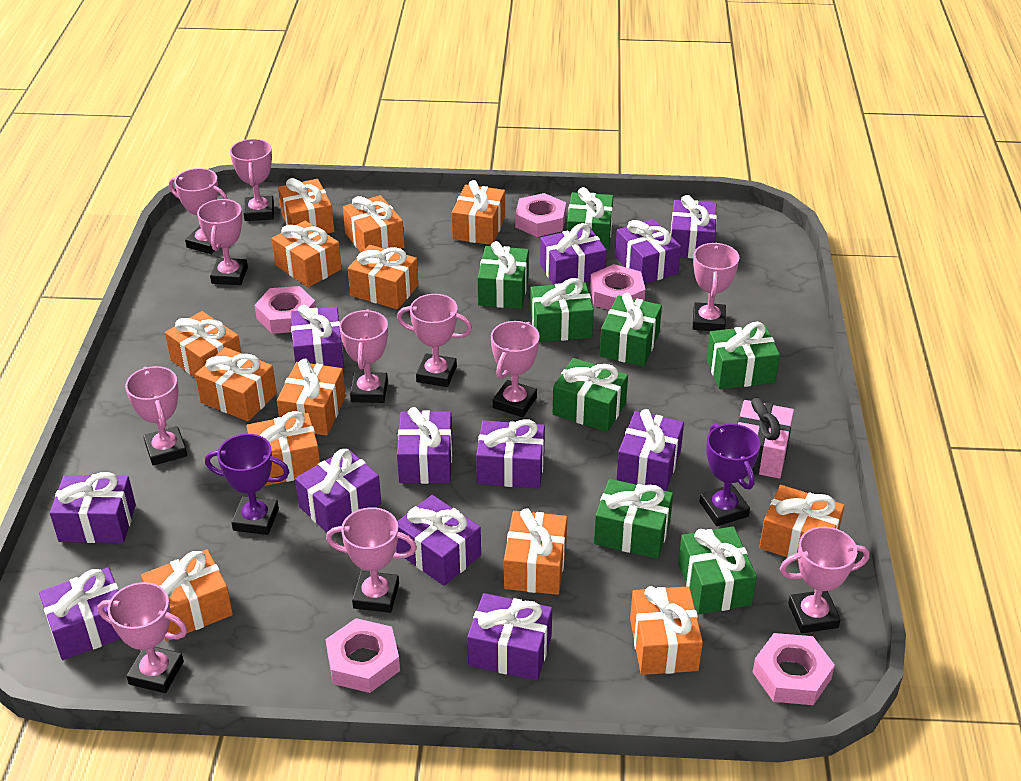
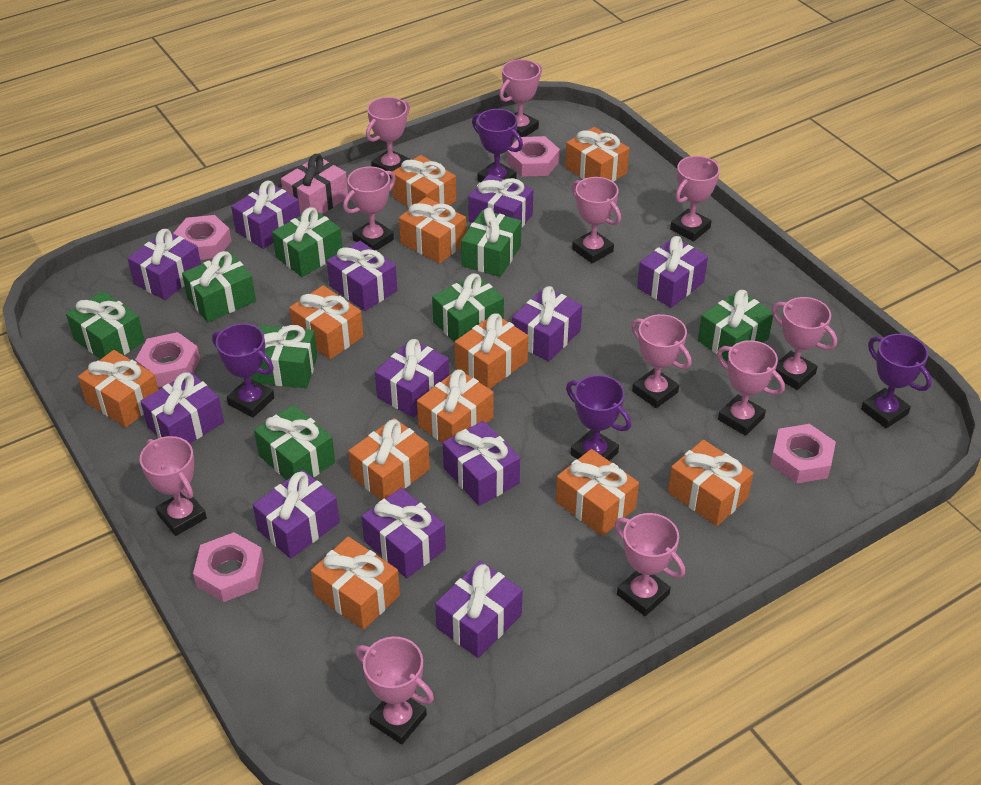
orange gift: [141,549,233,641] [165,311,241,378] [195,347,277,421] [247,411,320,486] [272,221,342,287] [277,359,346,436] [278,178,334,234] [343,195,405,252] [348,245,418,309] [452,180,505,245] [504,508,567,595] [630,586,703,675] [759,485,845,561] = 13 -> [78,350,159,428] [289,285,363,359] [311,536,400,630] [348,418,430,500] [392,155,456,208] [399,197,466,264] [417,369,494,443] [455,313,528,389] [556,449,639,536] [565,127,629,182] [668,440,753,526] = 11
purple trophy: [205,434,289,535] [699,423,760,526] = 2 -> [212,324,275,418] [472,109,523,182] [566,375,631,461] [861,334,932,428] = 4

